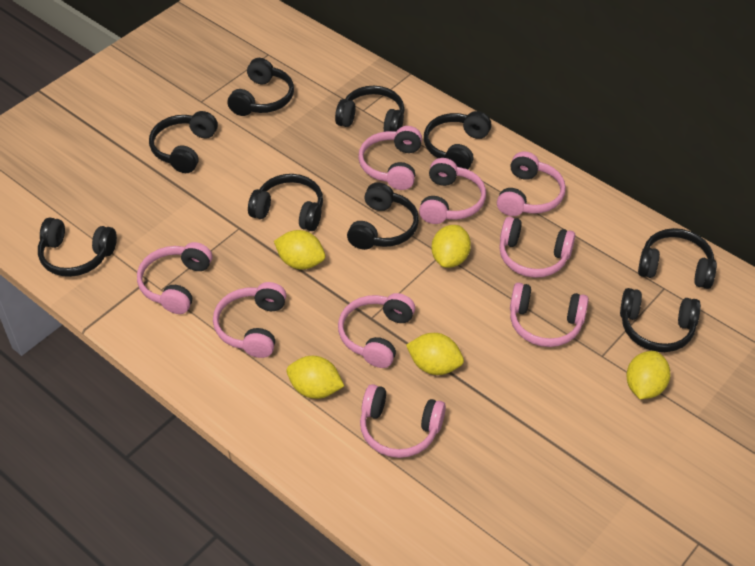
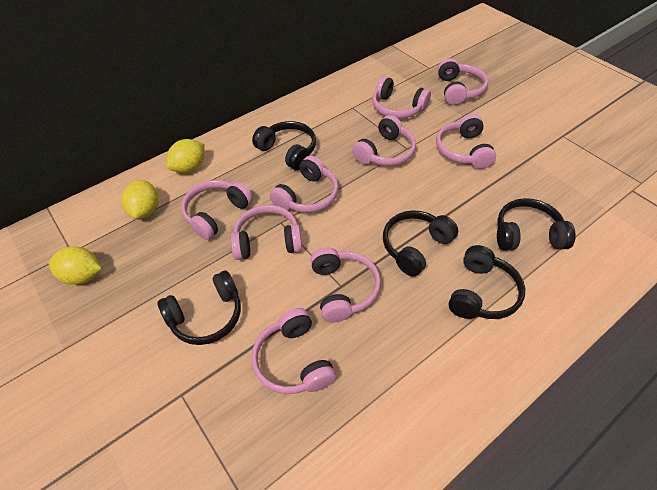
black headphones: [38,217,117,277] [149,111,218,173] [228,58,294,116] [248,174,323,231] [335,86,405,132] [347,182,419,250] [424,111,492,169] [620,288,701,352] [638,228,717,289] = 9 -> [158,270,241,345] [252,121,316,170] [383,210,458,277] [449,245,525,319] [497,198,576,250] = 5
yellow lemon: [274,230,325,270] [287,356,344,399] [406,333,464,375] [431,225,471,268] [626,351,671,399] = 5 -> [49,246,102,285] [121,180,158,219] [166,139,205,173] = 3

